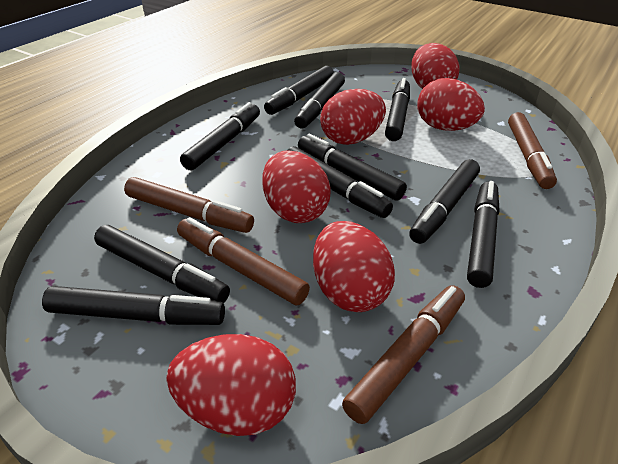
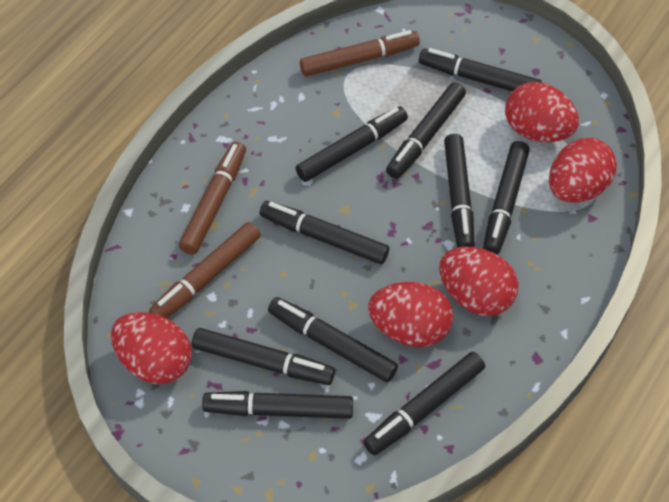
brown marker: [124,177,254,233] [177,217,310,305] [342,285,465,424] [508,112,557,189] = 4 -> [149,222,261,318] [179,142,246,255] [300,30,420,76] = 3
red egg: [166,334,296,436] [262,150,330,223] [313,221,395,312] [320,89,386,145] [411,43,460,89] [417,78,485,131] = 6 -> [111,312,192,384] [368,282,453,347] [439,247,519,316] [505,82,579,142] [549,138,617,203] = 5

